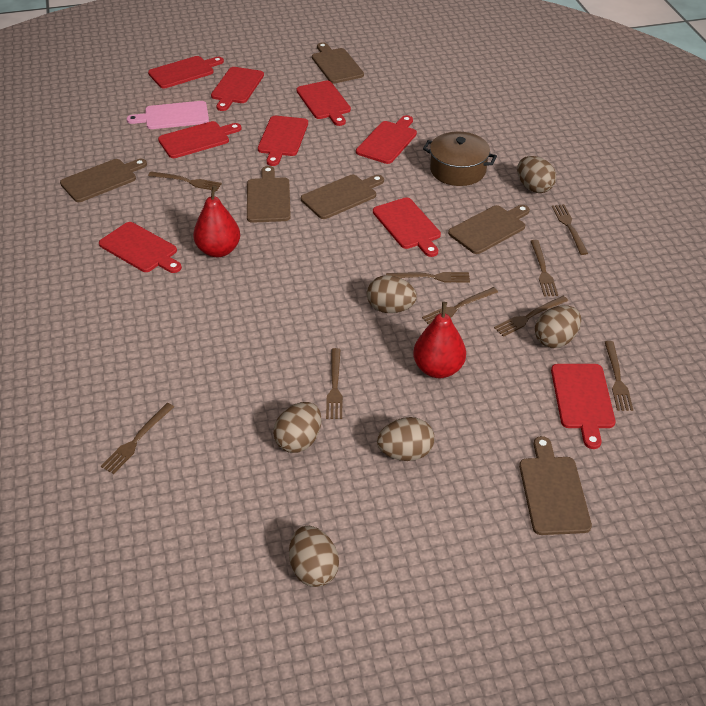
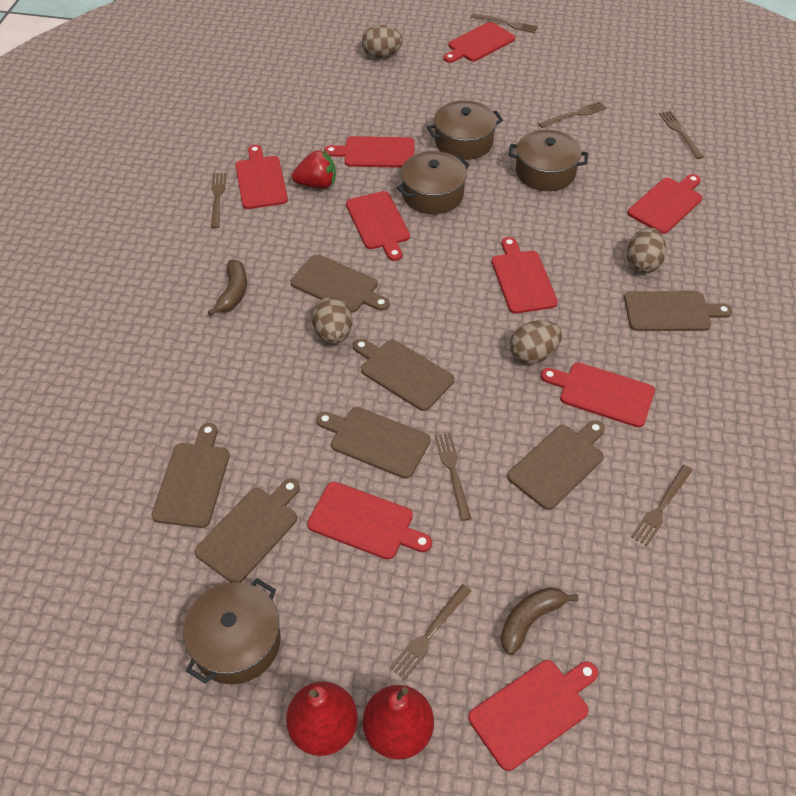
brown banana: none = 0 -> [208,260,247,316] [501,587,579,655] = 2
brown cutting board: [60,159,147,202] [247,166,291,223] [301,175,384,219] [312,42,364,83] [448,205,530,254] [519,436,592,535] = 6 -> [151,423,230,528] [194,479,300,583] [290,254,390,313] [316,407,431,479] [353,339,454,411] [507,420,605,510] [624,291,732,331] = 7
brown egg: [273,402,322,453] [289,526,339,587] [367,275,417,313] [377,417,435,461] [517,156,556,193] [535,305,581,348] = 6 -> [312,297,353,344] [362,25,403,58] [510,320,562,364] [627,227,666,273] = 4
brown fork: [101,403,174,474] [148,171,222,191] [326,348,343,419] [386,272,470,282] [422,287,498,325] [494,296,568,337] [531,240,558,297] [552,204,588,255] [605,341,633,411] = 9 -> [211,173,226,228] [390,584,471,680] [434,432,472,521] [471,13,538,33] [539,101,607,128] [631,465,693,546] [659,111,704,159] = 7
brown pot: [423,131,497,186] = 1 -> [183,578,281,684] [397,151,470,214] [427,100,503,160] [508,130,588,191] = 4
pink cutting board: [127,101,209,129] = 1 -> none = 0
red strawberry: none = 0 -> [292,150,336,189] = 1

